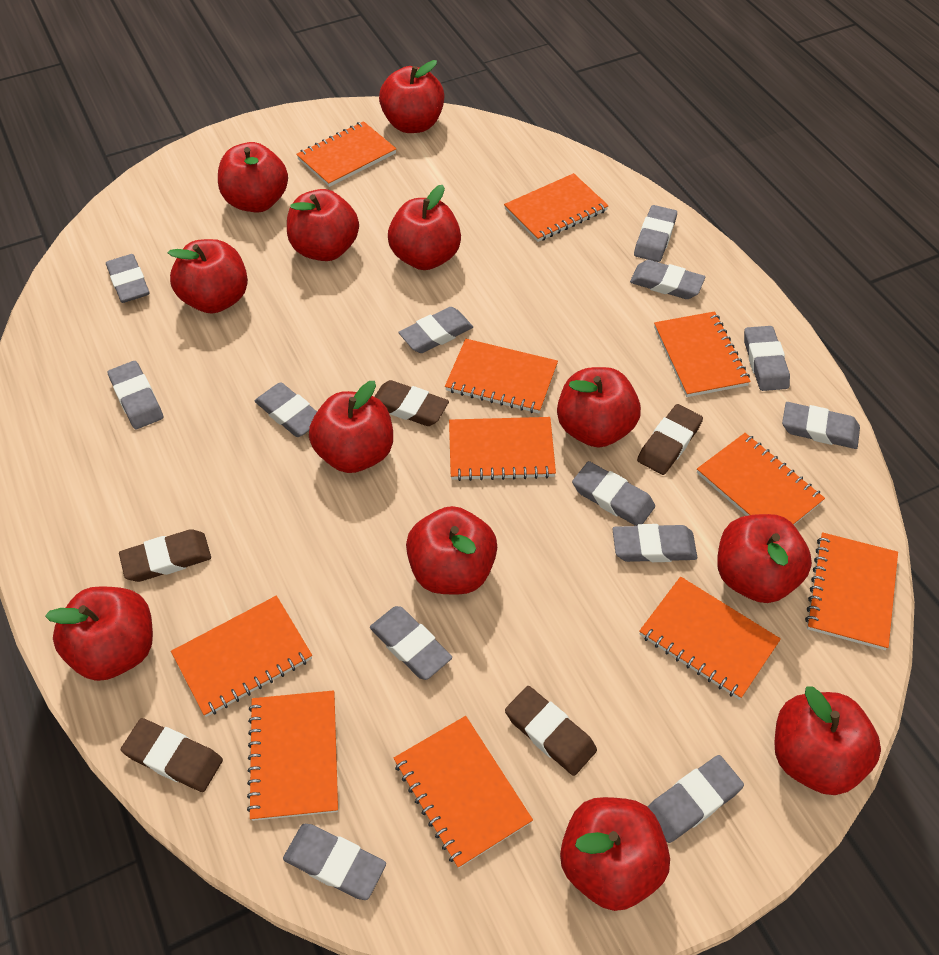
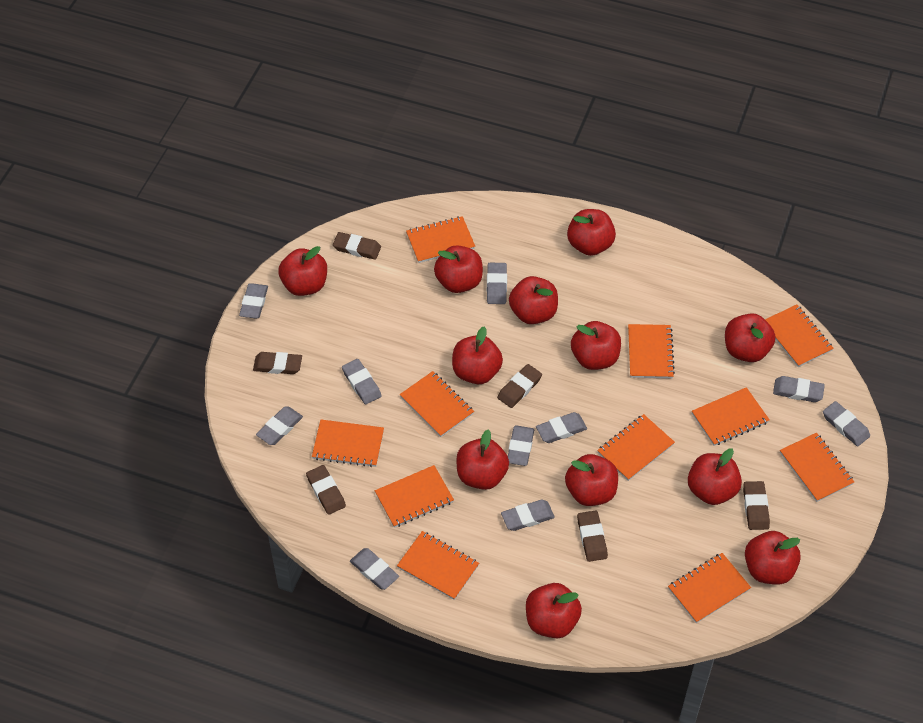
brown eraser: [119,529,211,582] [121,718,223,792] [374,380,449,426] [505,686,597,776] [637,404,703,475] = 5 -> [253,352,302,374] [306,465,346,515] [333,232,381,260] [497,364,542,408] [577,511,608,562] [743,481,770,530] = 6
grey eraser: [106,254,149,303] [108,361,163,429] [254,382,317,437] [283,824,386,900] [370,606,452,680] [398,307,473,353] [572,461,655,526] [612,524,697,562] [630,260,705,299] [634,205,677,262] [648,755,744,843] [744,326,790,391] [782,402,860,449] = 13 -> [239,283,268,319] [256,406,303,445] [342,359,382,405] [350,548,399,590] [487,263,507,304] [501,500,555,531] [508,425,534,466] [536,412,587,443] [773,376,825,402] [823,401,870,446] = 10

